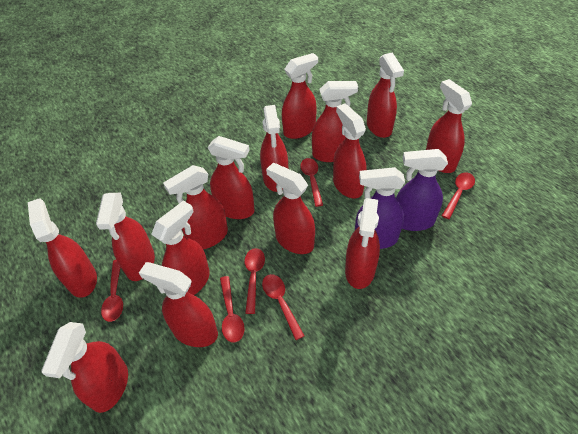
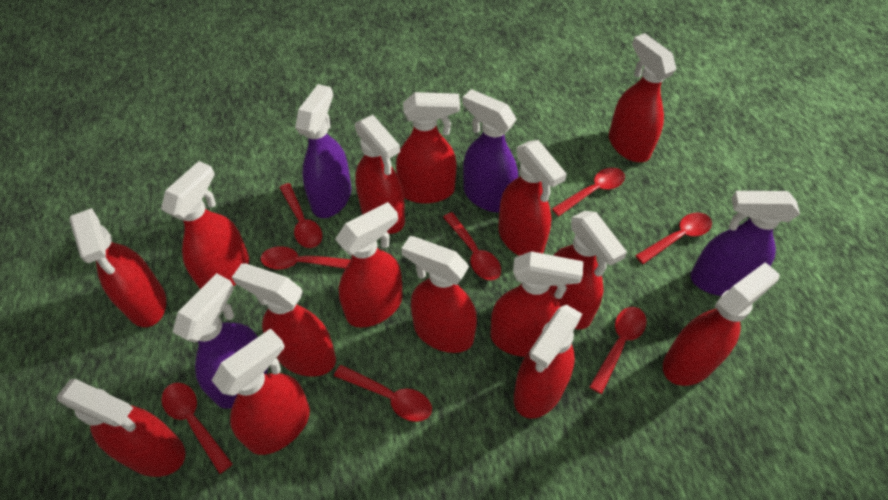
purple spray bottle: [355,167,405,249] [396,149,448,231] = 2 -> [173,273,268,409] [295,84,351,218] [462,89,518,213] [690,191,800,296] = 4
red spoon: [101,260,123,322] [220,276,245,343] [245,248,265,314] [262,274,305,340] [300,158,323,207] [442,172,475,219] = 6 -> [161,383,232,474] [261,246,351,269] [279,183,322,248] [334,365,432,422] [443,212,501,281] [552,168,625,216] [589,307,646,394] [635,212,712,264] = 8

